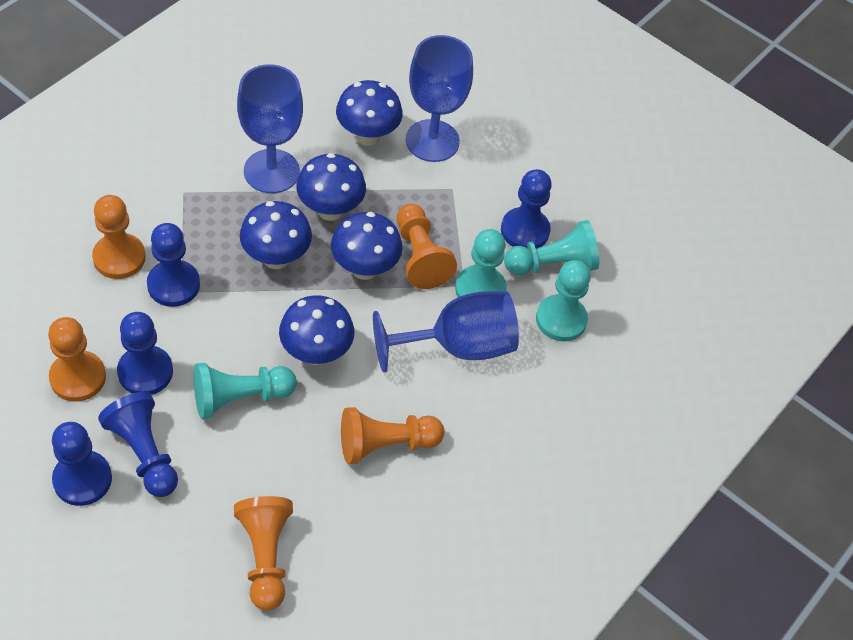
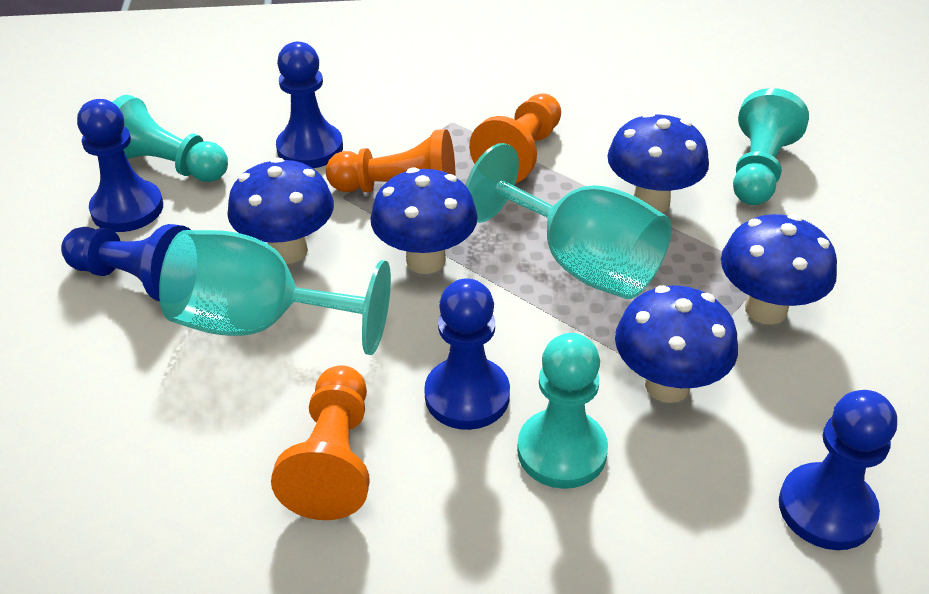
blue goblet: [237,64,303,193] [373,291,519,373] [406,35,473,162] = 3 -> none = 0
orange pawn: [48,317,106,402] [92,195,146,279] [234,496,293,610] [341,407,444,464] [397,204,457,289] = 5 -> [271,365,370,520] [326,129,455,192] [469,93,561,184] = 3
turquoise goblet: none = 0 -> [159,230,391,355] [465,143,672,299] = 2
turquoise pawn: [194,363,297,419] [455,229,507,297] [504,220,599,275] [536,260,591,341] = 4 -> [112,95,228,182] [517,333,608,489] [733,88,809,205] = 3

